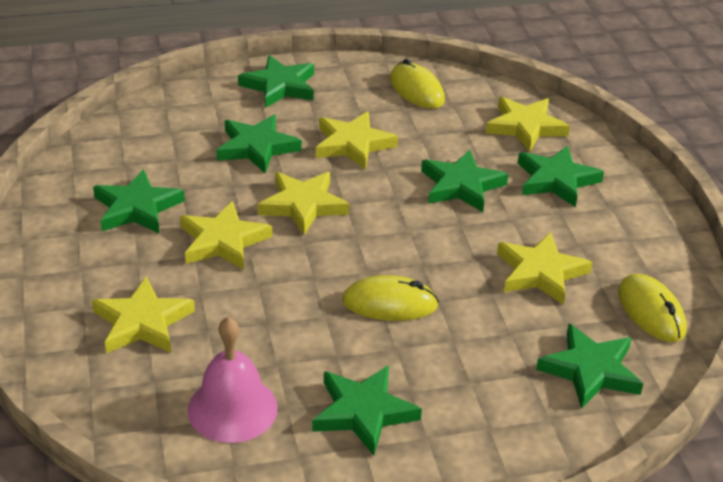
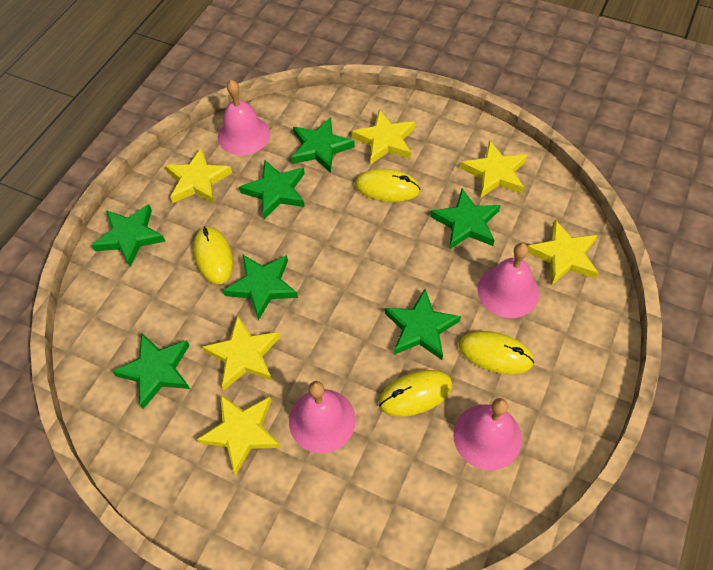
pink bell: [187,317,278,443] = 1 -> [218,80,270,155] [289,381,356,453] [453,398,522,470] [478,243,539,318] = 4
yellow mouse: [342,275,439,321] [390,59,445,109] [618,274,687,342] = 3 -> [193,226,233,284] [355,168,420,202] [379,370,452,416] [459,331,534,374] = 4

